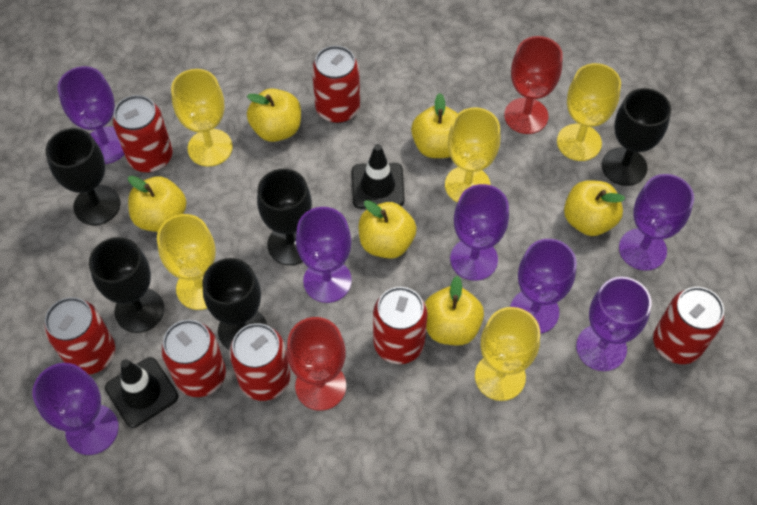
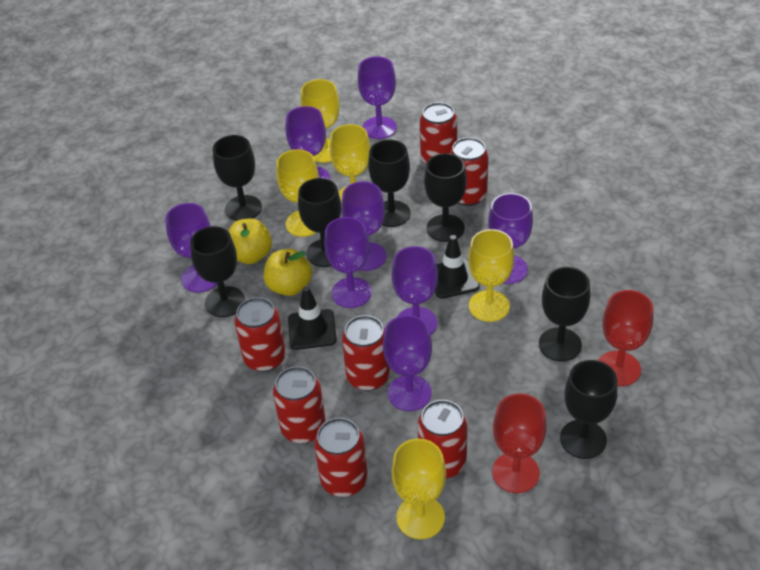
black goblet: [45,128,120,225] [89,237,164,333] [202,258,267,350] [257,169,312,265] [602,88,671,186] = 5 -> [190,226,245,317] [213,135,262,221] [298,178,341,267] [368,140,411,227] [424,153,467,242] [539,267,590,361] [560,360,618,459] = 7
purple goblet: [33,363,119,455] [57,66,125,164] [296,207,352,303] [450,184,509,281] [510,239,577,334] [576,277,652,371] [619,174,694,271] = 7 -> [165,203,217,292] [286,106,330,180] [324,217,372,308] [341,181,386,271] [358,56,397,139] [383,315,432,411] [392,246,438,335] [488,193,533,284] = 8
yellow apple: [128,176,187,232] [247,88,301,142] [358,200,417,259] [411,93,458,158] [425,276,484,345] [564,180,625,236] = 6 -> [228,218,272,264] [264,249,312,296] = 2

